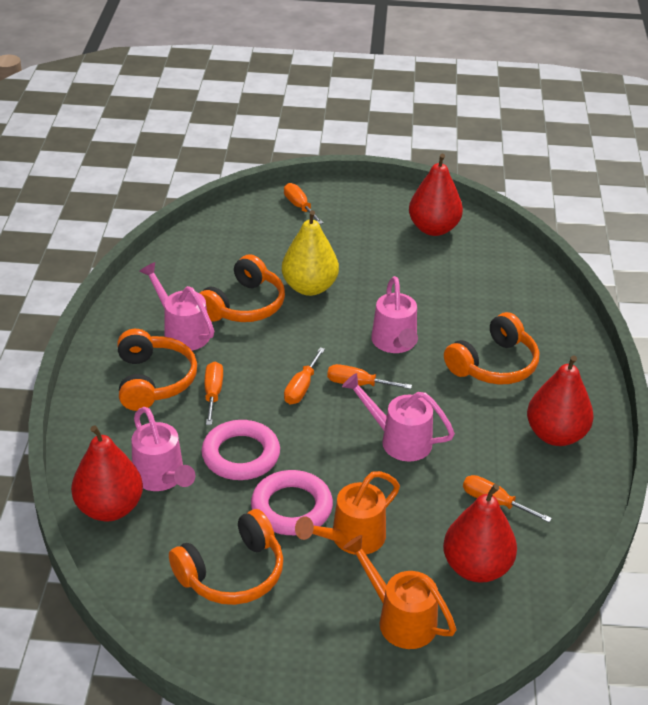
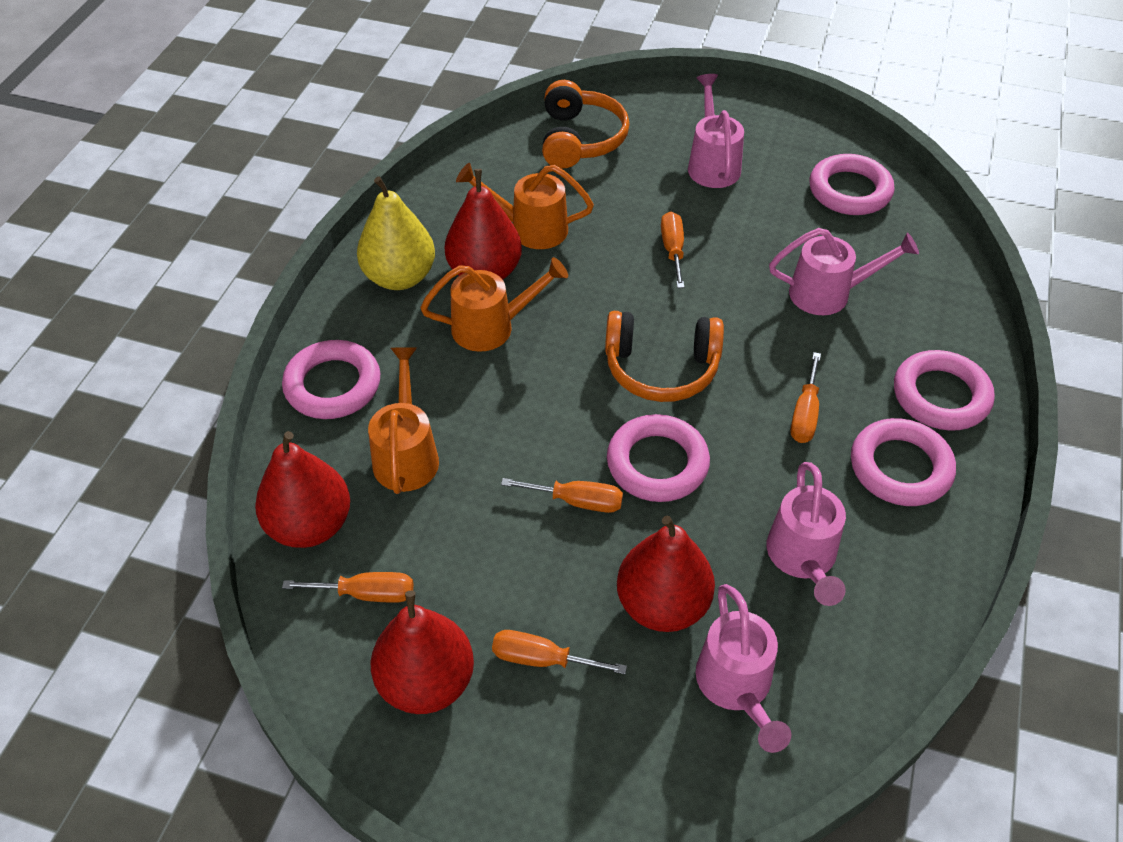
orange headphones: [117,329,197,411] [169,509,283,605] [199,254,285,322] [444,312,539,385] = 4 -> [542,80,629,169] [605,311,724,402] = 2
orange watering can: [295,471,400,555] [343,535,456,649] = 2 -> [368,347,439,494] [420,257,568,352] [456,163,594,249] = 3
pink ring: [201,420,280,480] [251,470,333,535] = 2 -> [282,340,380,419] [607,414,710,502] [809,154,895,215] [851,418,956,506] [894,350,995,430] = 5

